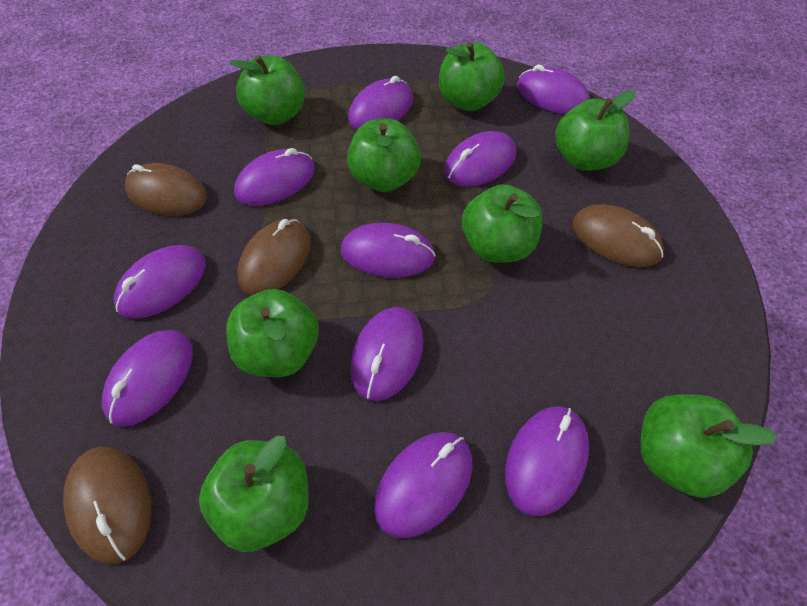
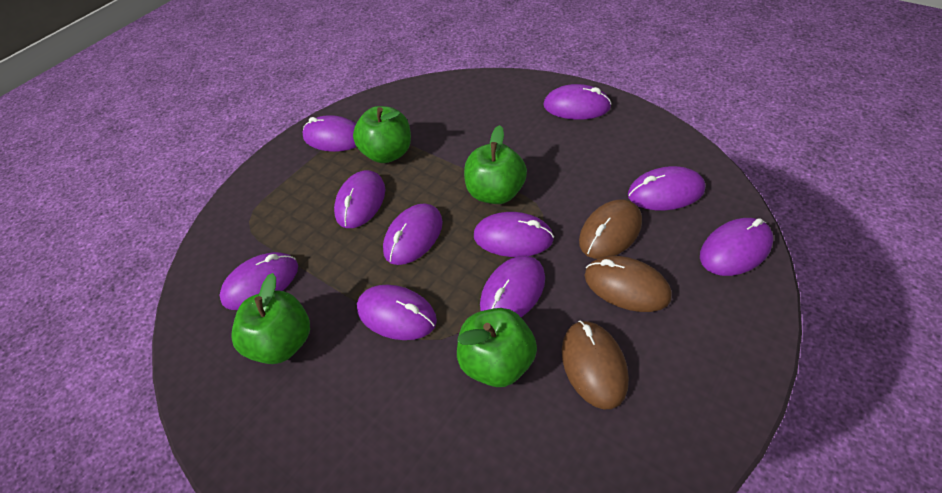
brown mouse: [63,446,152,565] [125,163,207,216] [237,219,311,295] [572,204,664,267] = 4 -> [562,320,629,409] [579,199,642,259] [585,256,672,312] = 3
green apple: [199,436,309,552] [226,289,319,377] [230,55,305,125] [347,119,421,192] [439,42,505,111] [462,184,543,263] [555,90,636,171] [640,394,778,498] = 8 -> [231,273,310,364] [353,106,411,163] [457,308,537,387] [464,125,527,204] = 4

